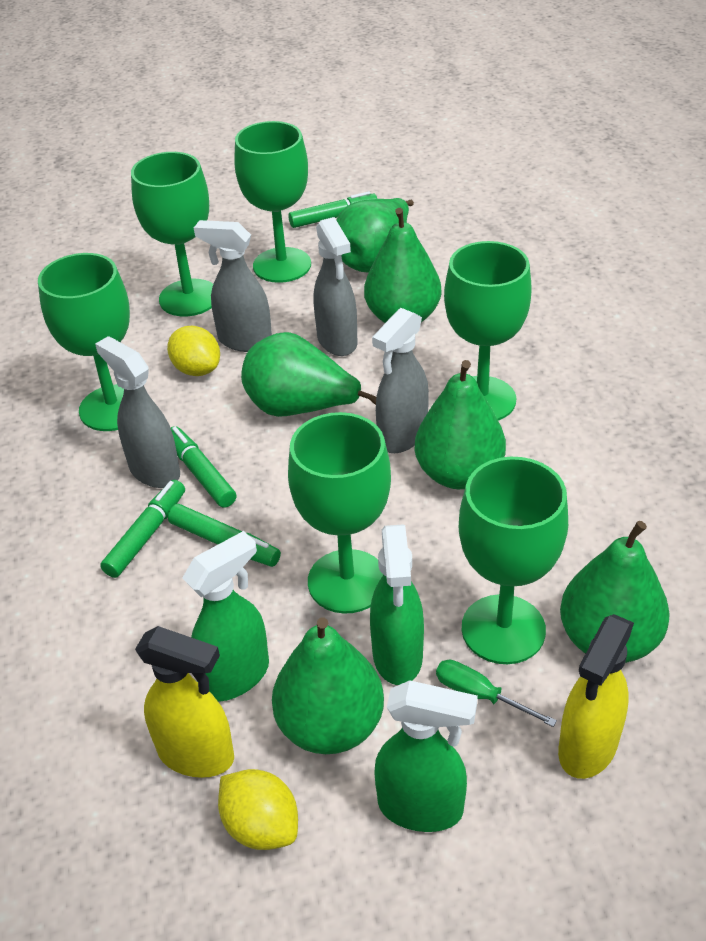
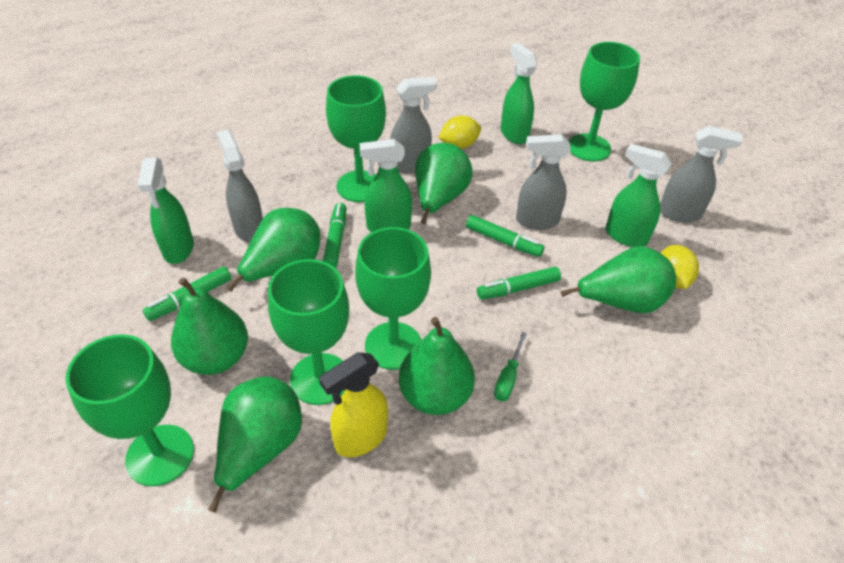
green goblet: [38,253,130,431] [131,152,213,316] [234,121,311,283] [288,412,391,614] [444,241,532,421] [459,457,568,664] = 6 -> [65,334,194,486] [268,259,349,405] [326,75,386,202] [355,227,431,370] [569,42,640,161] = 5
green spray bottle: [183,531,269,702] [370,524,424,685] [375,680,478,832] = 3 -> [137,158,194,264] [360,139,412,232] [501,43,537,144] [606,144,671,247] = 4
yellow spray bottle: [135,626,234,778] [558,614,634,779] = 2 -> [319,352,388,457] = 1

